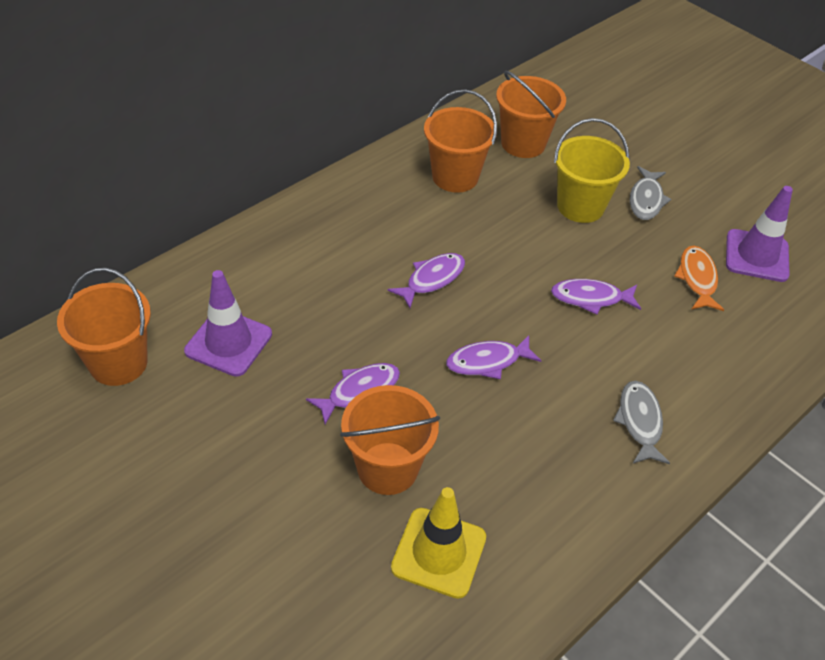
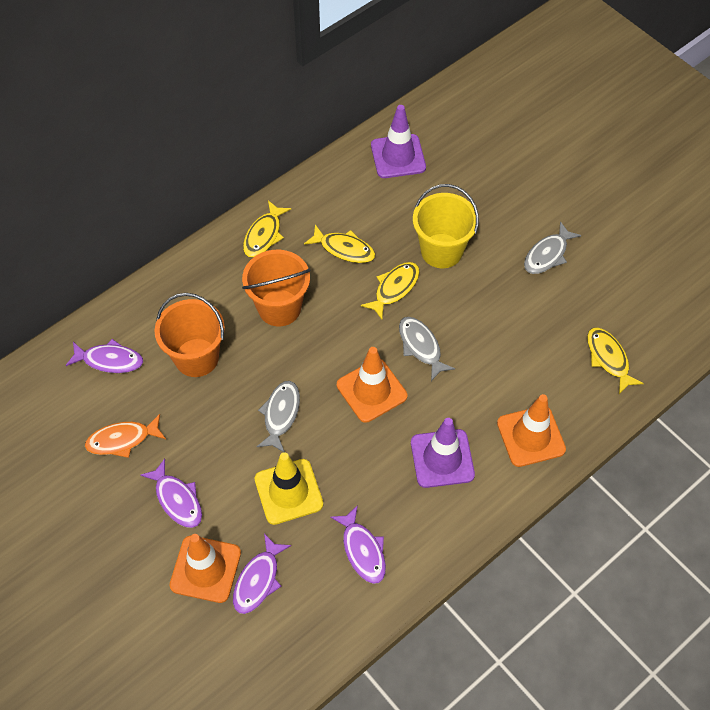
grey fish: [613,381,670,464] [630,166,671,220] = 2 -> [257,381,300,452] [399,317,455,381] [524,221,581,274] = 3
orange bucket: [57,268,151,386] [340,385,440,495] [424,89,497,193] [496,71,566,158] = 4 -> [154,293,225,377] [242,250,311,326] = 2
orange traffic cone: none = 0 -> [169,534,241,603] [337,347,407,423] [497,394,566,467] = 3
yellow fish: none = 0 -> [243,200,291,258] [304,225,375,263] [361,262,420,319] [587,327,644,394] = 4

